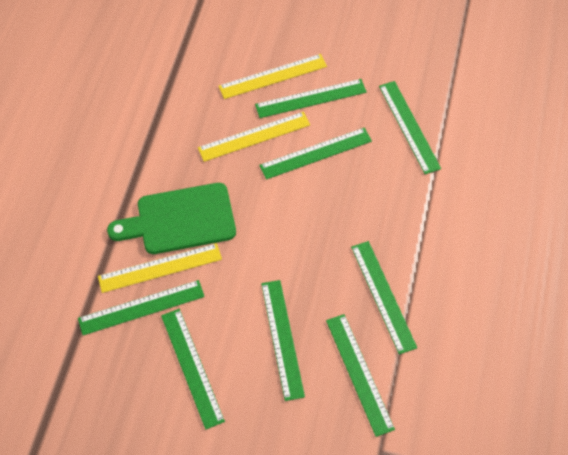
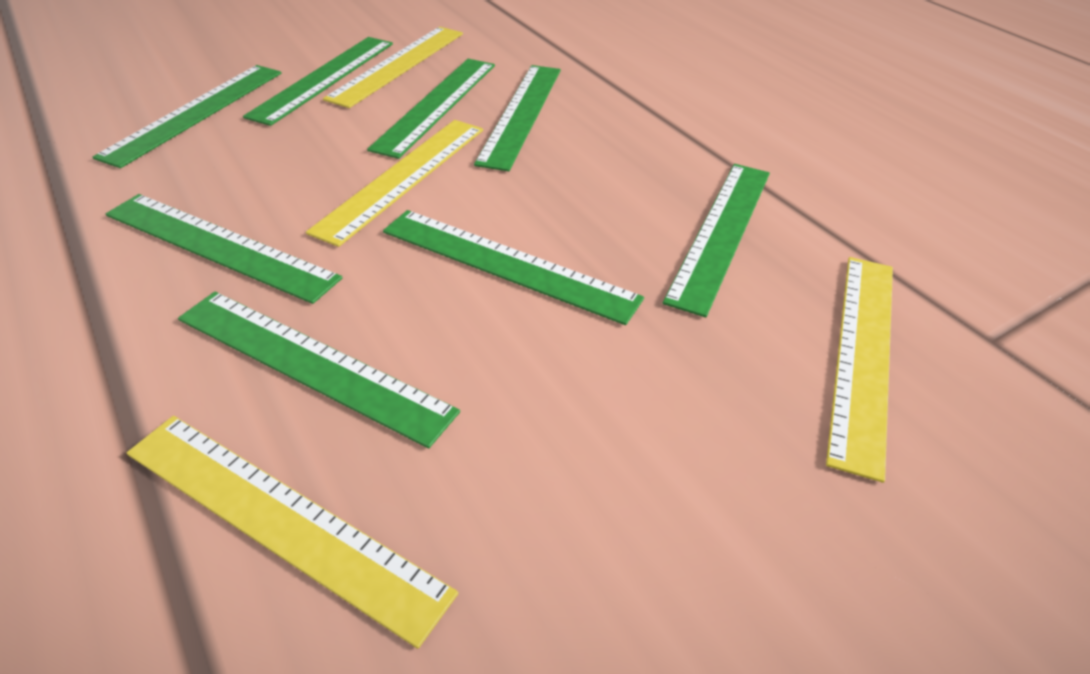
green cutting board: [107,183,236,254] = 1 -> none = 0
yellow ruler: [98,243,222,293] [198,112,310,162] [218,54,327,99] = 3 -> [127,416,458,649] [306,120,483,247] [323,27,463,108] [826,257,893,483] = 4

